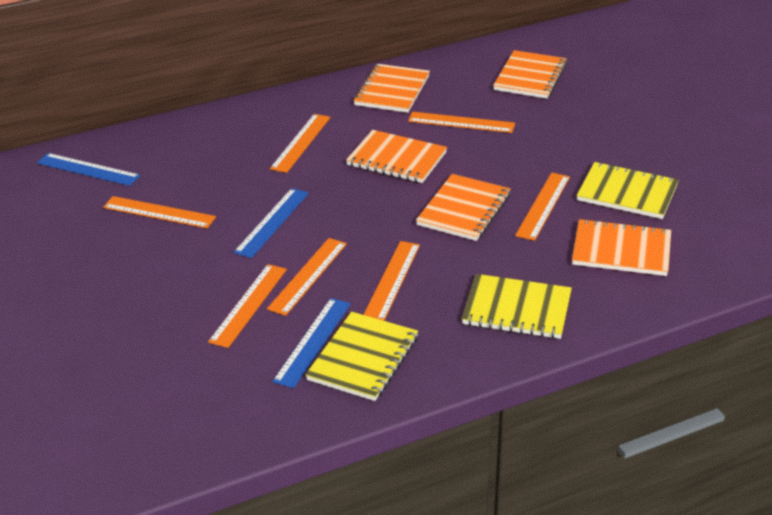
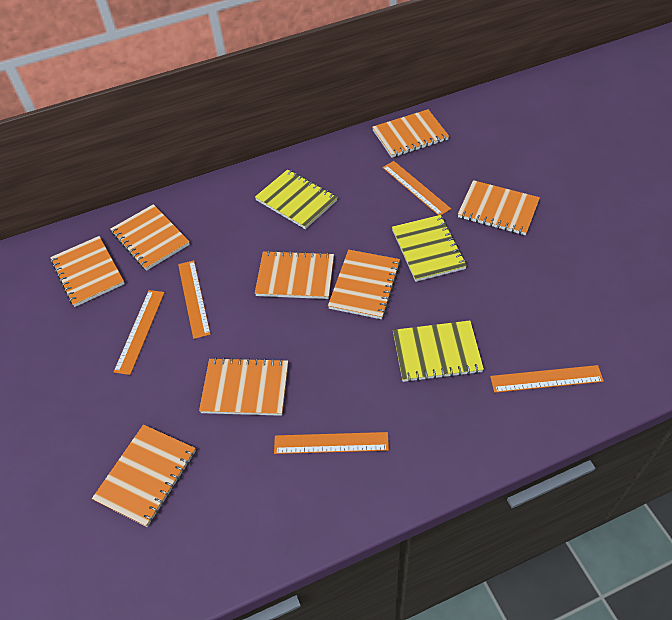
blue ruler: [37,153,140,186] [234,188,309,258] [272,298,351,388] = 3 -> none = 0
orange notebook: [346,130,447,183] [354,64,430,113] [416,174,511,241] [493,50,567,99] [572,219,671,276] = 5 -> [50,236,125,307] [92,425,196,527] [111,204,190,271] [199,357,288,416] [255,250,334,299] [328,250,401,319] [372,109,449,158] [458,180,540,235] = 8
orange ruler: [103,196,216,228] [208,264,287,348] [267,238,347,316] [270,114,330,173] [363,241,420,321] [408,112,515,133] [515,173,570,241] = 7 -> [114,290,165,375] [178,260,211,339] [274,432,389,454] [382,161,451,215] [490,365,604,393] = 5

